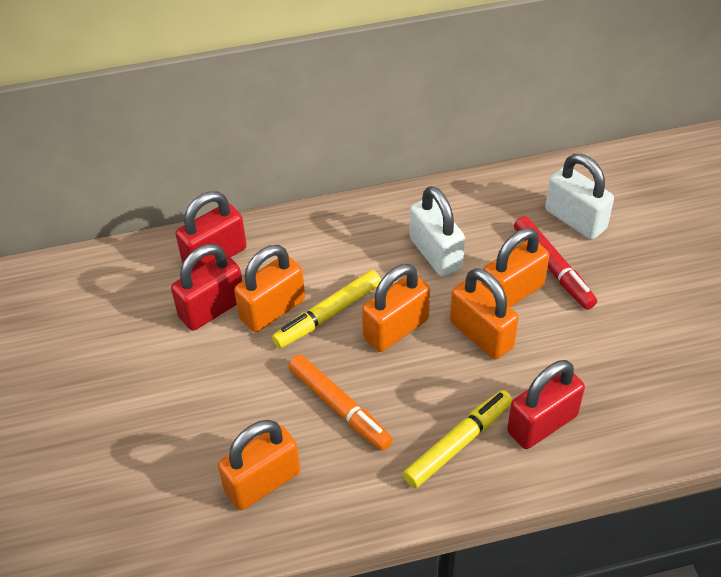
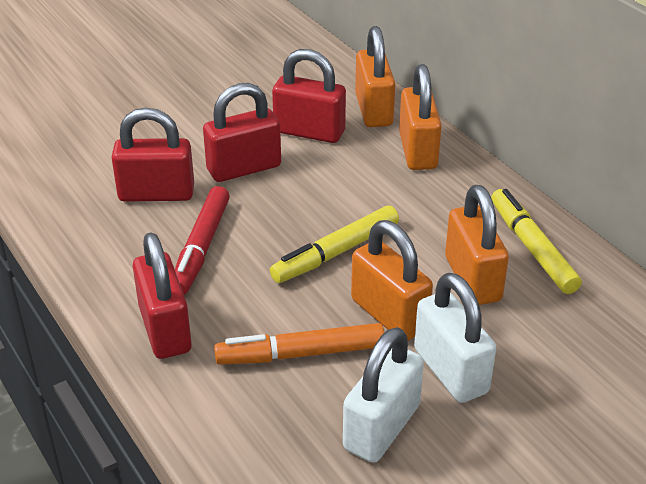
orange padlock: [218,420,300,510] [234,245,305,332] [362,264,430,352] [450,268,519,359] [481,228,549,307] = 5 -> [351,220,433,341] [355,26,395,127] [399,64,442,170] [445,185,509,305] = 4
red padlock: [171,244,242,331] [176,191,247,272] [507,360,585,449] = 3 -> [111,108,194,202] [133,232,192,359] [203,83,281,182] [272,49,346,143] = 4

